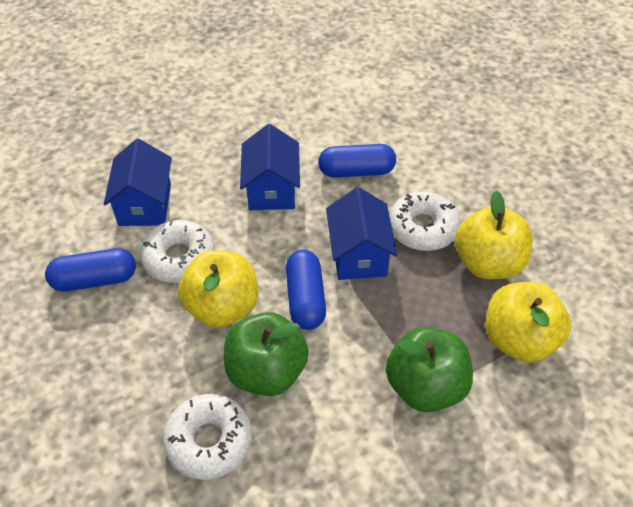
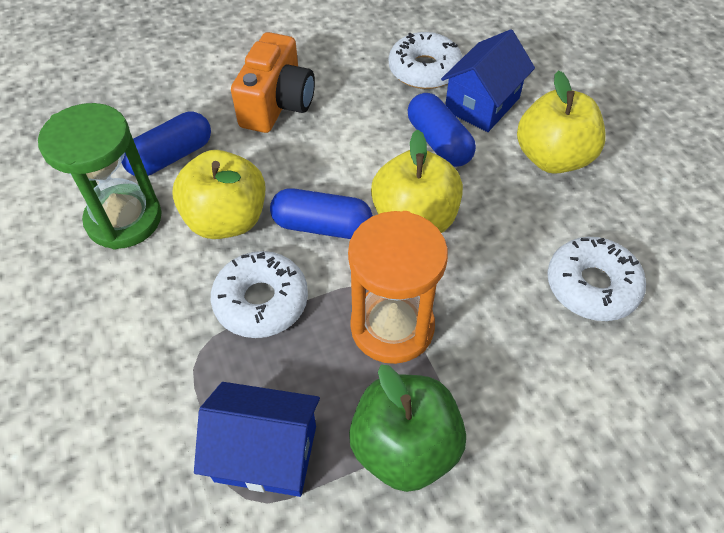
blue house: [104,138,172,226] [240,124,300,210] [326,187,397,280] = 3 -> [194,382,320,497] [441,29,535,132] = 2
green apple: [224,312,309,396] [386,327,473,412] = 2 -> [349,365,466,492] = 1
green hourglass: none = 0 -> [38,103,162,250] = 1
orange camera: none = 0 -> [231,32,315,133] = 1
orange hourglass: none = 0 -> [348,211,448,364] = 1

